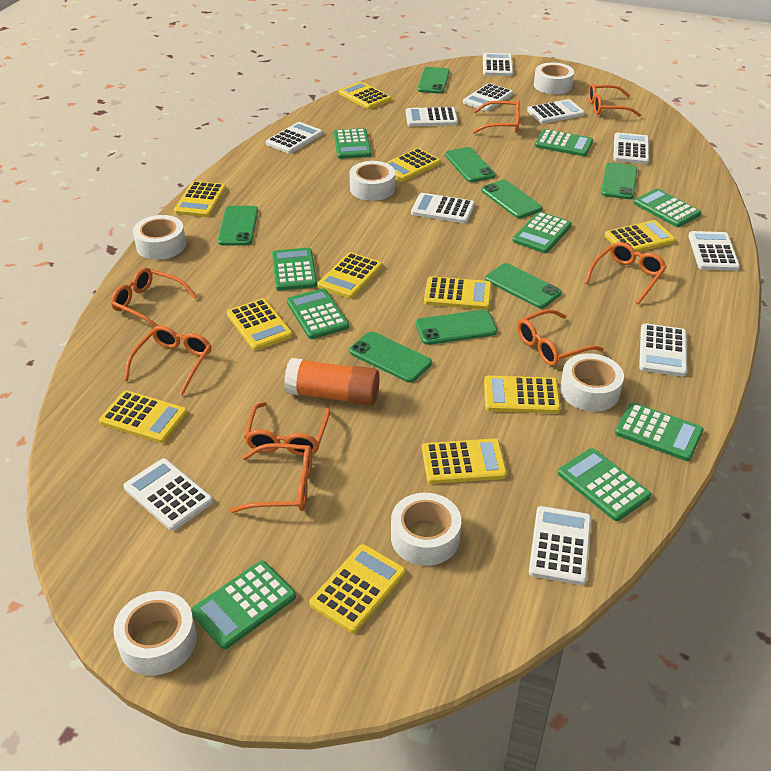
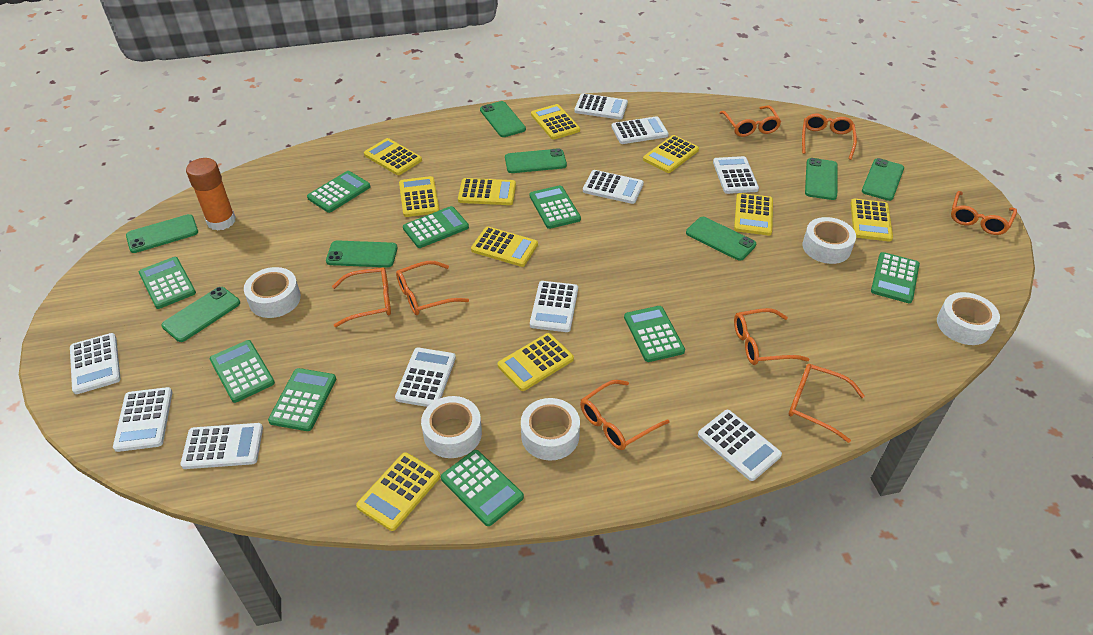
white calculator: [124,458,213,531] [266,122,323,154] [406,107,458,126] [411,193,475,223] [463,83,513,111] [483,53,513,76] [527,99,585,124] [529,506,591,585] [613,133,649,164] [639,324,687,377] [688,231,740,271] = 11 -> [70,333,121,394] [113,387,173,452] [180,423,263,469] [395,348,456,407] [530,281,578,332] [574,93,628,120] [583,170,644,204] [612,116,669,144] [698,410,782,481] [713,156,759,194] = 10
white tape: [113,591,197,676] [133,215,186,260] [349,161,395,201] [391,493,461,566] [534,63,574,94] [560,353,624,412] = 6 -> [244,267,301,318] [421,396,482,458] [521,398,580,461] [802,217,856,264] [937,292,1000,345] = 5
yellow calculator: [99,391,188,443] [174,181,226,217] [227,298,293,351] [310,544,406,633] [318,252,383,299] [339,82,391,109] [386,148,441,182] [422,438,507,484] [424,276,492,310] [484,376,561,413] [605,220,676,252] = 11 -> [356,452,440,531] [364,138,422,175] [399,176,439,217] [458,178,516,205] [471,226,538,267] [498,333,574,391] [531,104,580,140] [643,135,699,173] [734,193,773,236] [851,199,893,242] = 10

